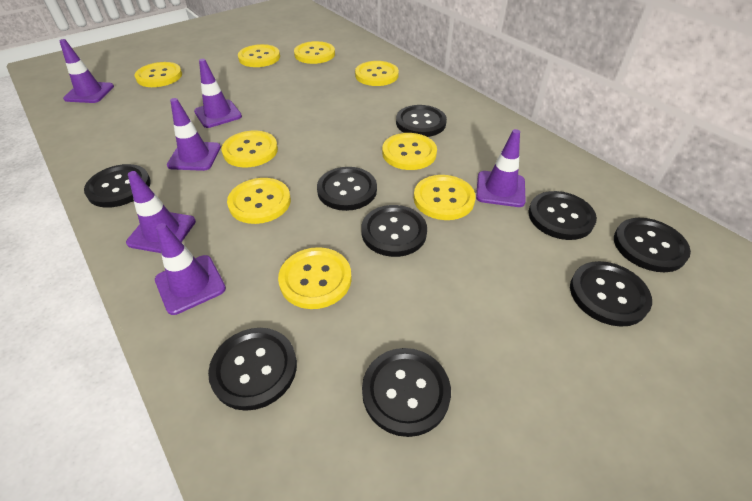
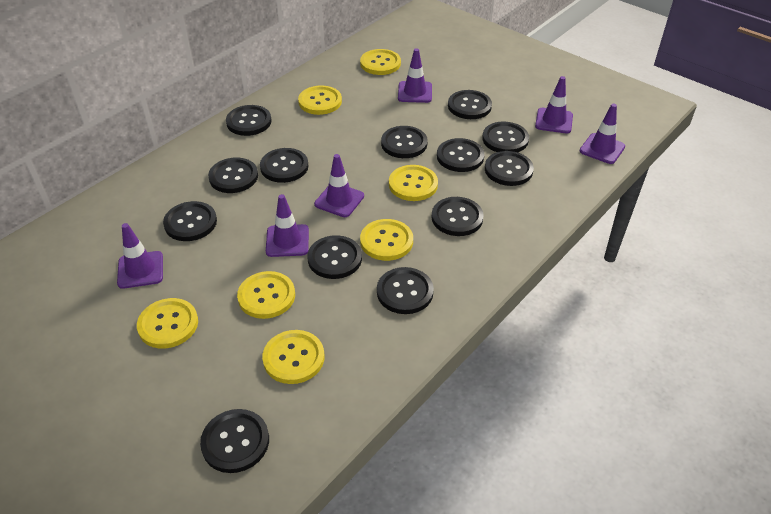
black button: [84,164,151,208] [208,328,297,411] [317,167,377,211] [361,205,427,257] [362,348,451,437] [396,105,447,137] [528,191,597,240] [570,261,652,327] [614,218,691,272] = 9 -> [163,201,217,241] [200,409,269,473] [208,158,258,193] [226,105,272,136] [260,148,308,183] [307,235,362,279] [377,267,434,314] [381,126,428,158] [432,197,484,236] [437,138,485,172] [448,90,492,119] [482,121,529,152] [485,151,534,186] = 13
yellow button: [135,62,182,87] [222,131,278,167] [227,178,291,224] [238,44,280,67] [278,247,351,309] [294,41,335,64] [355,61,399,86] [382,133,437,170] [414,175,476,220] = 9 -> [137,298,198,348] [237,271,295,319] [262,330,324,384] [298,86,342,115] [360,49,401,75] [360,219,413,261] [389,165,438,201] = 7

